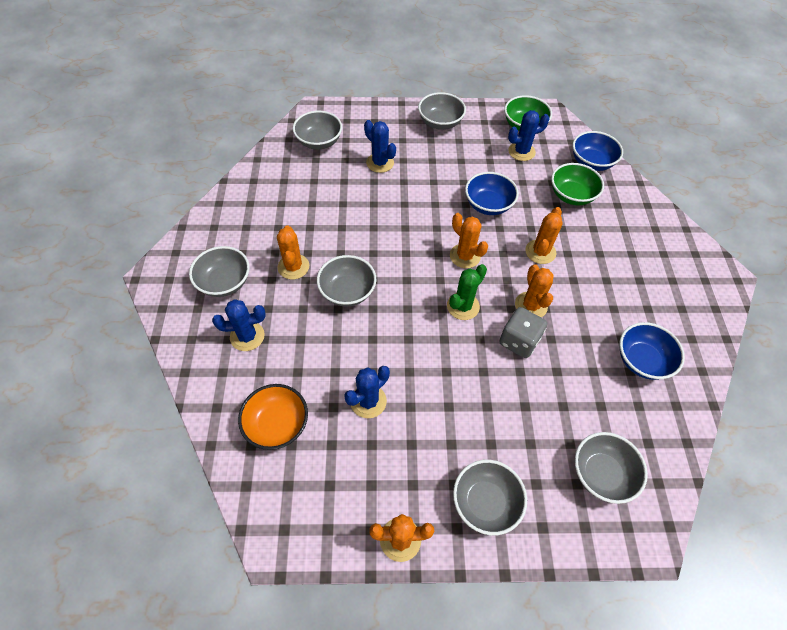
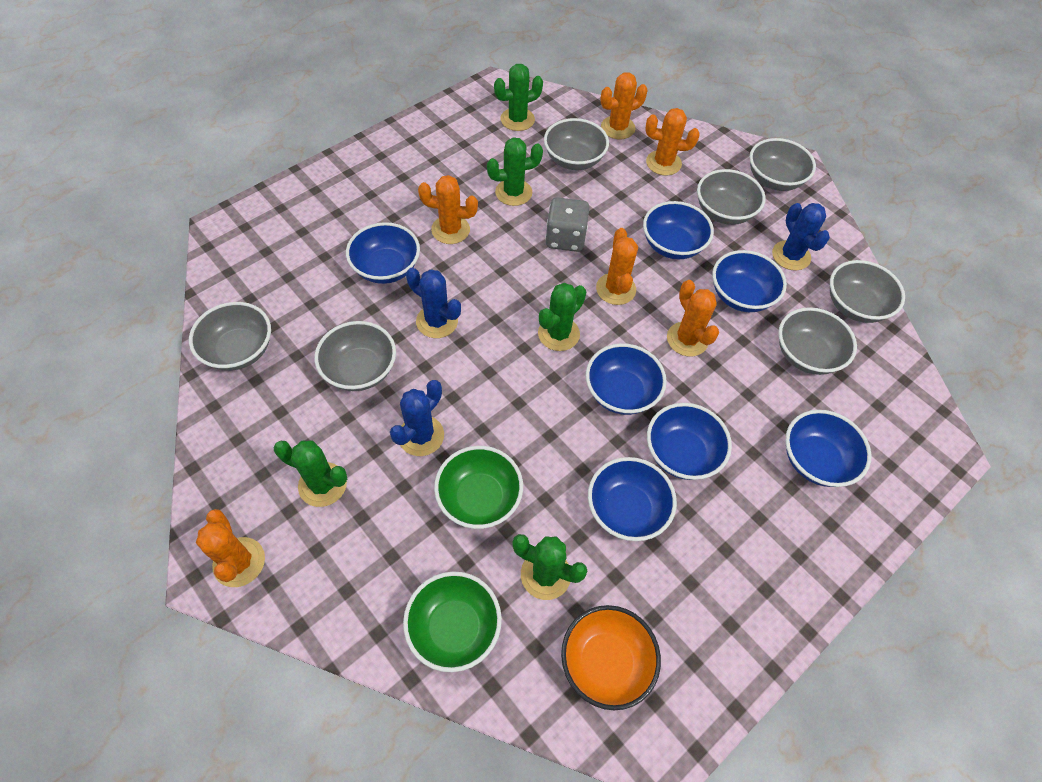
blue bowl: [465,172,519,215] [573,131,623,171] [620,322,685,380] = 3 -> [346,222,420,284] [586,343,667,415] [588,457,677,541] [643,201,714,259] [647,403,732,480] [712,250,787,312] [785,410,871,487] = 7
blue cactus: [212,299,266,351] [344,366,390,418] [364,120,396,173] [508,110,550,161] = 4 -> [390,380,444,456] [406,268,461,338] [772,203,830,271] = 3
green cactus: [447,264,487,320] = 1 -> [274,441,347,507] [487,137,543,206] [494,64,543,131] [512,534,587,600] [538,283,586,351] = 5
grey bowl: [189,246,250,297] [293,111,342,150] [317,255,377,306] [418,92,466,130] [453,460,527,535] [575,432,648,504] = 6 -> [189,302,271,371] [314,321,396,391] [544,118,609,170] [697,169,766,225] [749,138,816,191] [778,307,857,375] [830,260,905,323] = 7
orange cactus: [277,225,309,280] [369,514,434,562] [450,213,488,268] [515,264,554,317] [525,207,562,264] = 5 -> [196,509,265,587] [418,175,478,244] [596,228,638,305] [600,72,648,139] [645,108,700,176] [667,280,719,356] = 6

